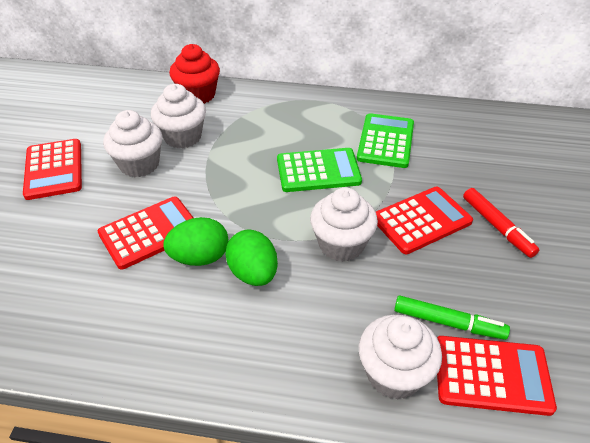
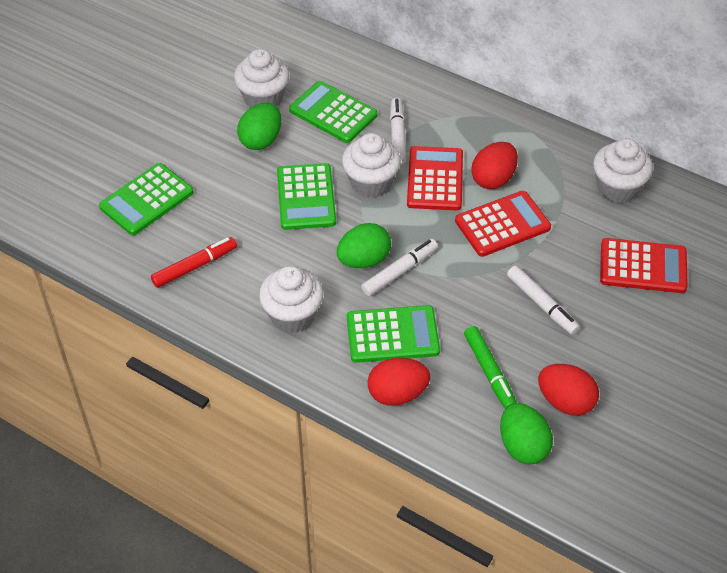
green calculator: [277,148,362,192] [357,113,414,168] = 2 -> [99,163,194,235] [277,163,336,230] [289,81,378,143] [347,305,440,363] = 4
green egg: [163,217,229,266] [225,230,278,286] = 2 -> [237,103,281,150] [337,223,391,268] [500,403,553,464] = 3
red calculator: [23,139,82,200] [98,197,193,270] [376,187,473,254] [437,336,557,416] = 4 -> [407,146,463,210] [455,191,551,257] [600,238,688,293] = 3
red cupcake: [169,44,220,104] = 1 -> none = 0
red egg: none = 0 -> [368,358,430,406] [471,142,518,189] [538,364,599,416] = 3
white marker: none = 0 -> [361,239,438,296] [390,98,406,165] [507,266,580,335] = 3

